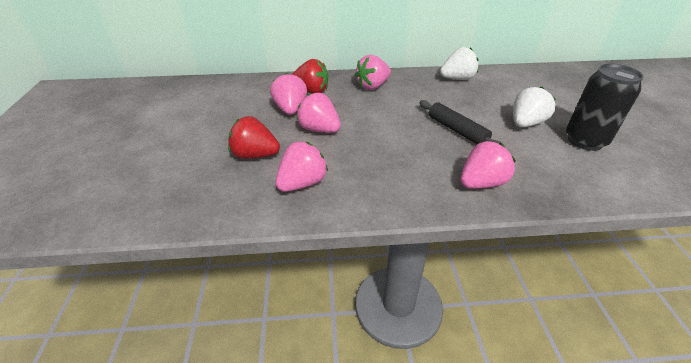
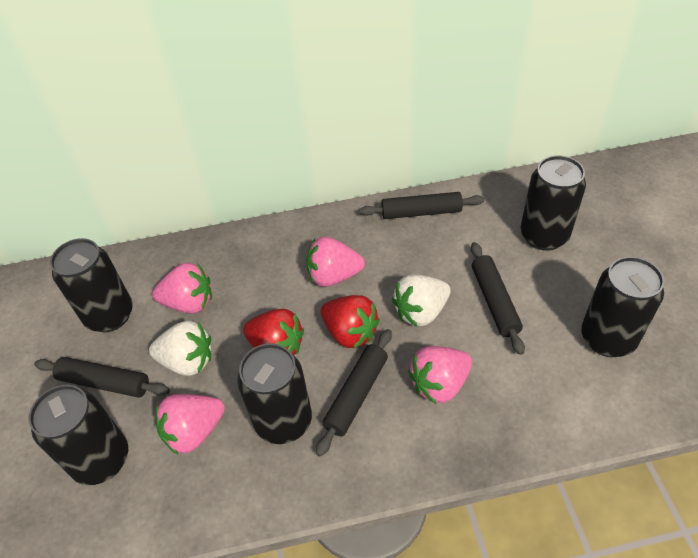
black can: [566,64,644,151] = 1 -> [28,385,128,485] [50,238,133,332] [237,343,312,444] [520,155,586,251] [581,257,664,357] = 5
black rolling pin: [419,100,506,148] = 1 -> [34,357,170,398] [316,329,392,456] [359,192,484,219] [471,242,525,355] = 4
pink strawberry: [270,73,307,115] [276,142,328,192] [296,93,341,133] [355,55,391,90] [461,141,516,188] = 5 -> [152,263,212,314] [156,394,225,455] [306,237,365,287] [408,346,472,404] = 4

